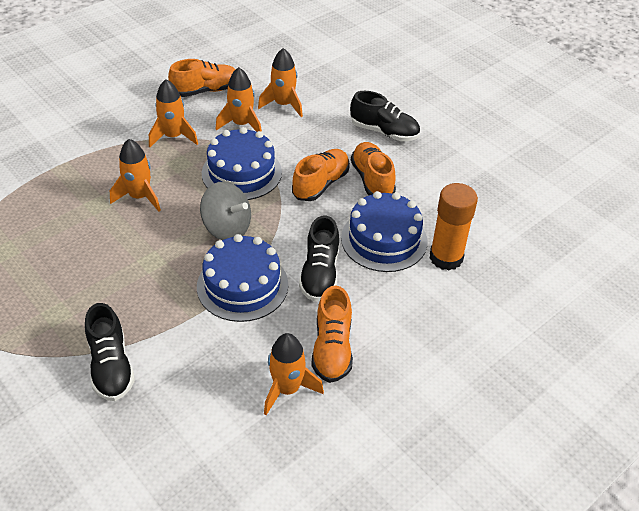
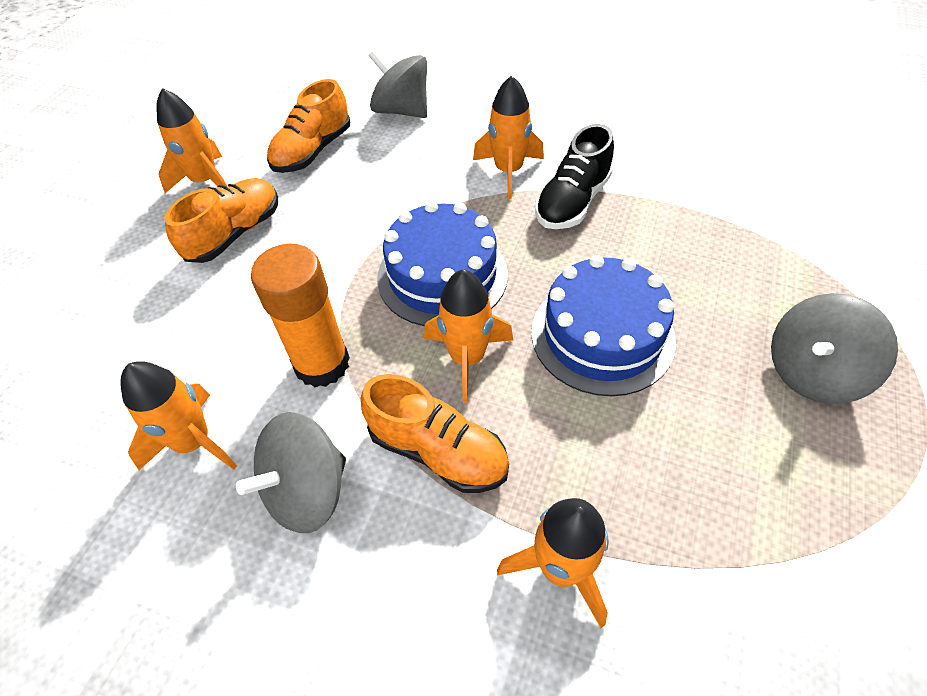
black shoe: [85,303,135,401] [299,215,339,301] [350,91,420,141] = 3 -> [535,124,614,229] = 1
blue cake: [197,234,288,322] [202,127,282,200] [341,191,427,272] = 3 -> [377,201,508,326] [531,255,676,396] = 2
grey spinning top: [200,182,251,240] = 1 -> [236,412,346,533] [368,50,427,118] [771,293,898,404] = 3
orange shoe: [168,59,236,97] [292,149,350,201] [311,286,353,383] [351,142,396,196] = 4 -> [164,178,278,263] [267,79,350,173] [361,374,509,493] = 3

